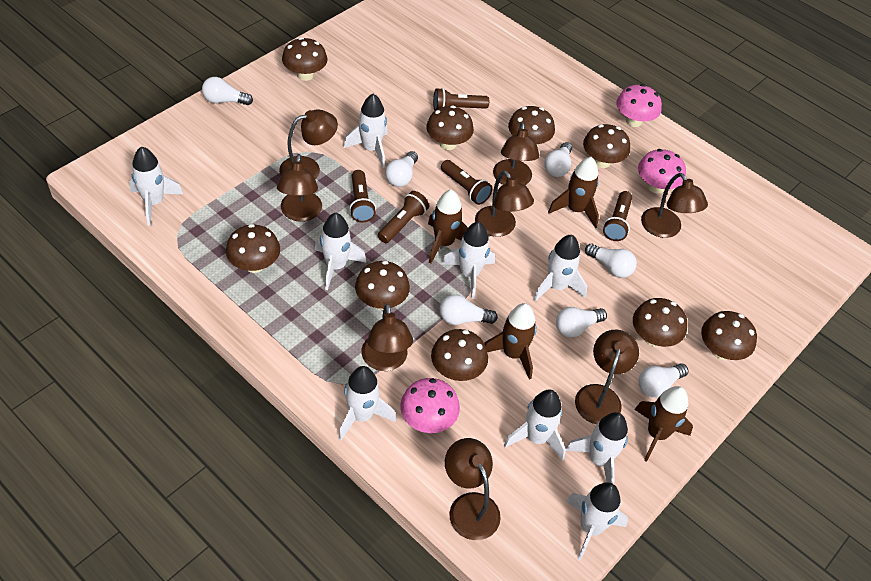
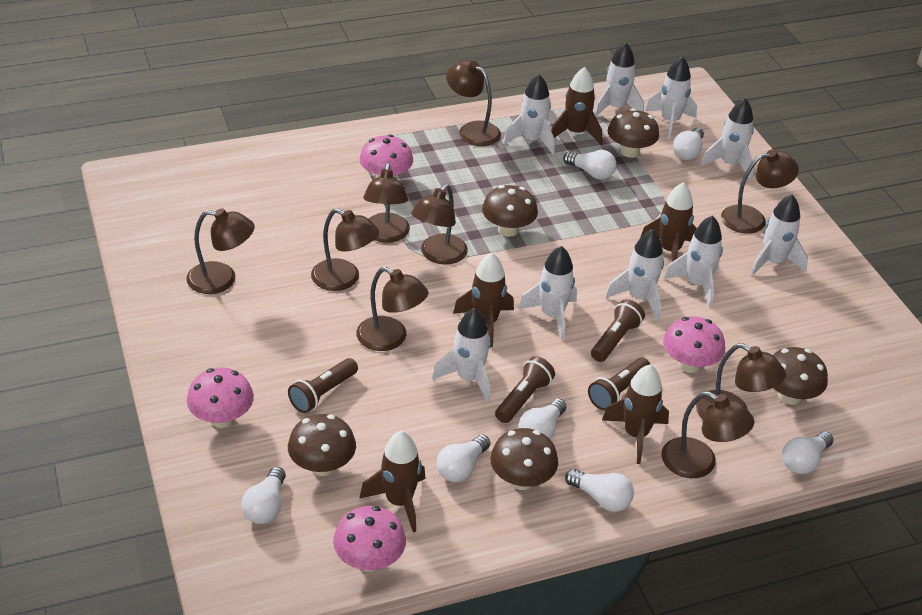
brown flashlight: [349,170,376,222] [378,191,429,243] [433,88,489,111] [441,160,492,205] [603,191,632,241] = 5 -> [288,358,358,413] [495,356,555,423] [588,358,650,410] [591,299,645,362] = 4
brown lamp: [277,154,322,222] [279,109,338,179] [362,303,413,371] [445,438,501,540] [475,170,534,237] [493,122,539,185] [575,330,639,424] [641,173,708,238] = 8 -> [186,208,255,294] [311,208,379,291] [356,267,429,351] [363,163,410,243] [411,184,468,265] [446,61,501,146] [661,391,755,478] [696,343,786,419] [721,149,799,234] = 9
brown mushroom: [226,224,280,273] [282,37,328,81] [355,261,410,310] [426,106,474,150] [431,329,488,381] [508,106,555,144] [583,124,630,168] [633,298,687,347] [701,311,757,360] = 9 -> [288,414,356,476] [482,185,538,237] [490,428,558,490] [608,108,659,158] [773,347,828,405] = 5
brown rocket: [428,190,468,264] [484,303,537,380] [548,157,599,228] [634,386,693,462] = 4 -> [359,431,425,533] [453,253,514,347] [551,67,602,145] [602,364,669,464] [640,182,697,262] = 5
pink mushroom: [400,378,460,433] [616,84,662,127] [638,149,686,194] = 3 -> [187,368,254,428] [333,506,406,572] [360,134,413,178] [663,316,725,373] = 4

